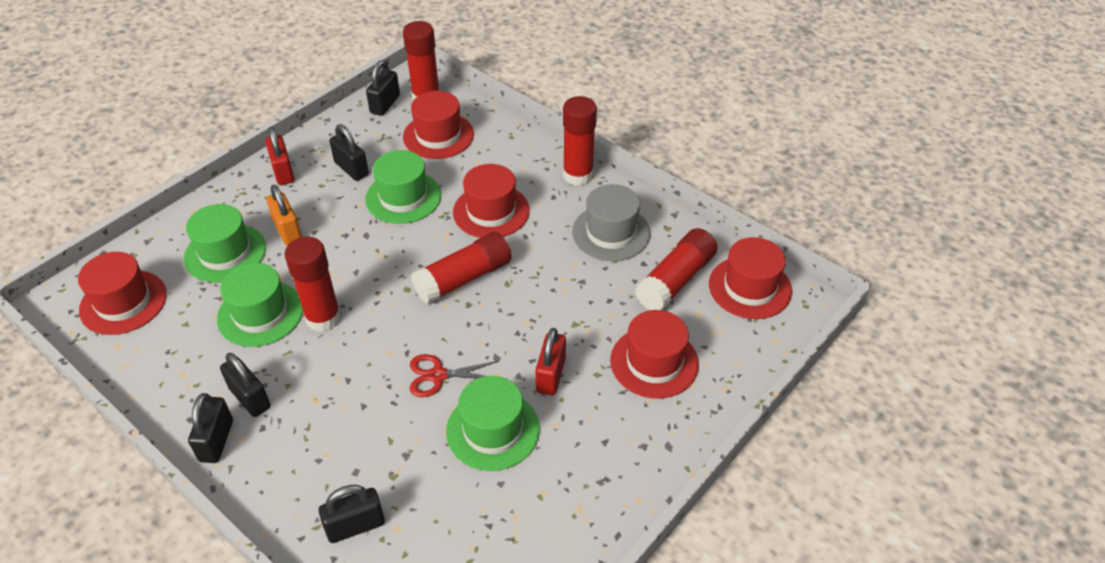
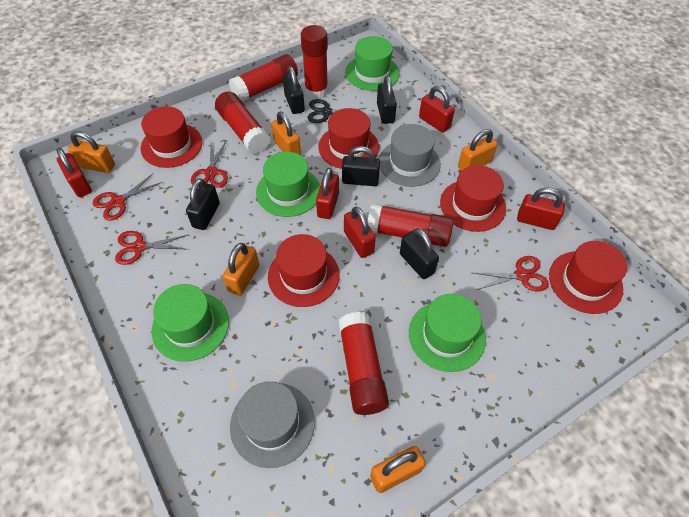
black scissors: none = 0 -> [308,99,366,123] = 1
grey hat: [572,184,651,261] = 1 -> [230,381,315,468] [379,124,441,187] = 2
orange padlock: [267,185,302,245] = 1 -> [68,131,115,173] [223,243,259,296] [271,111,301,155] [370,446,426,493] [458,129,498,171] = 5
red padlock: [265,127,294,185] [536,328,566,396] = 2 -> [56,148,92,197] [316,168,339,219] [344,206,376,258] [419,86,455,133] [517,187,565,230] = 5
red scissors: [410,354,500,397] = 1 -> [93,174,162,221] [115,231,188,265] [191,140,228,188] [473,256,549,292] = 4

